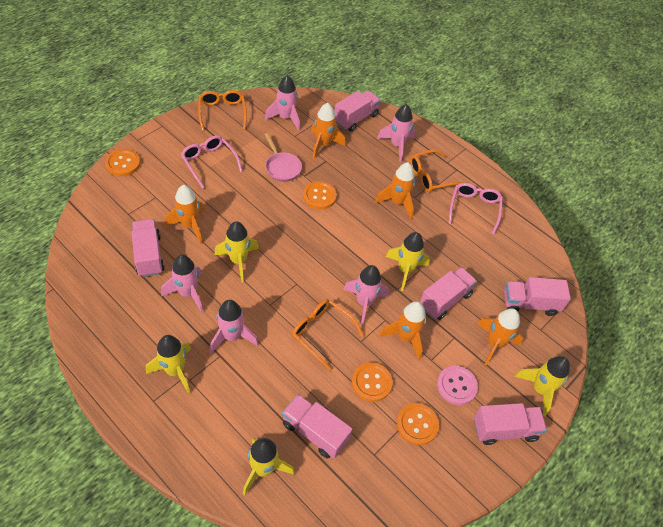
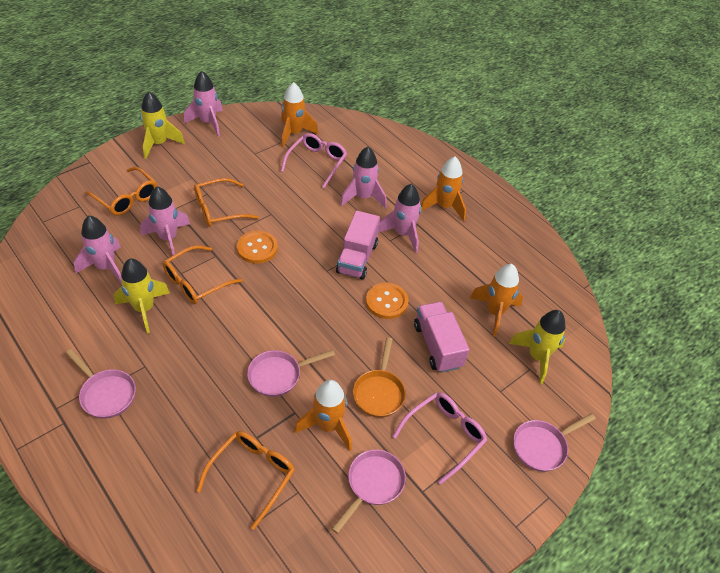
orange button: [105,149,140,176] [303,181,337,209] [352,362,393,402] [397,403,439,445] = 4 -> [237,231,278,264] [366,283,409,319] = 2
orange glasses: [198,90,247,132] [292,299,364,371] [410,150,462,192] = 3 -> [85,167,157,216] [163,245,243,304] [194,178,259,227] [196,431,295,530] = 4
orange pan: none = 0 -> [353,337,406,418] = 1
orange rocket: [165,185,204,244] [311,103,345,159] [375,162,415,219] [379,301,426,360] [477,308,523,365] = 5 -> [281,82,318,148] [294,380,352,451] [421,157,466,221] [470,264,523,337] = 4
pink button: [437,366,478,405] = 1 -> none = 0
pink pan: [265,133,302,182] = 1 -> [66,349,136,419] [247,350,335,397] [332,449,406,534] [513,413,596,472] = 4
pink truck: [132,219,165,277] [282,394,352,459] [334,91,381,132] [420,267,477,320] [474,403,547,445] [504,277,571,316] = 6 -> [336,211,380,280] [414,302,469,373] = 2
yellow rocket: [146,335,191,394] [214,221,259,282] [243,438,295,495] [386,232,430,291] [514,356,570,416] = 5 -> [114,258,170,334] [141,91,185,159] [509,310,566,384] = 3

